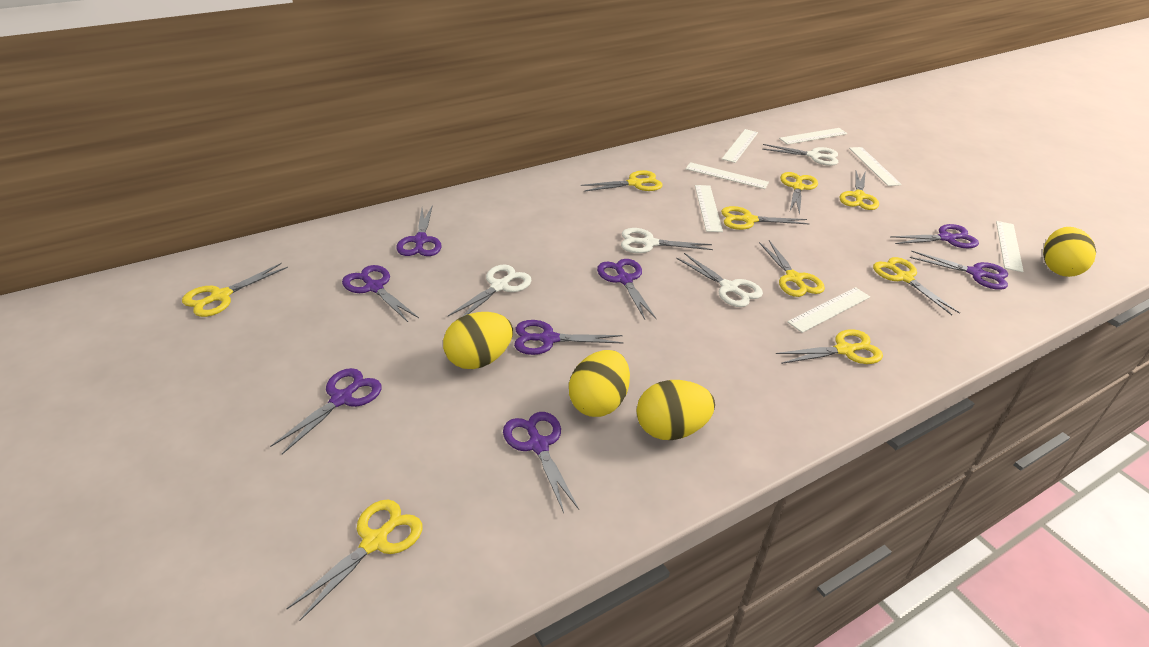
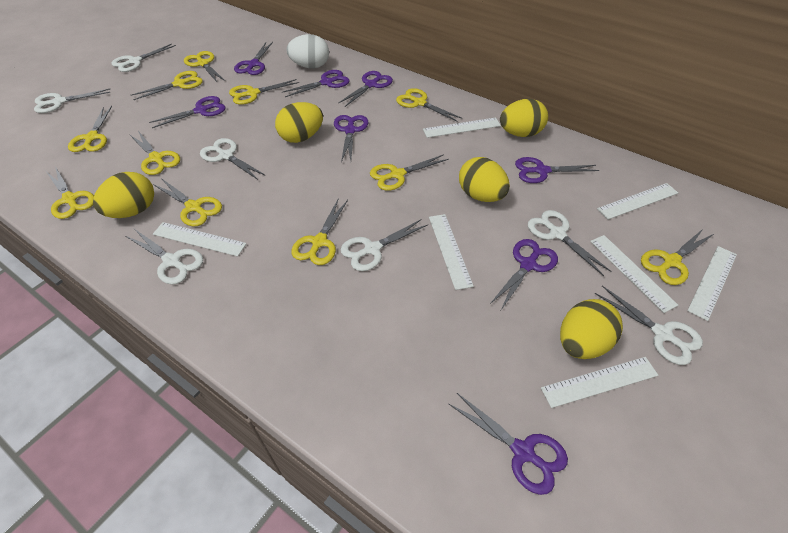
white egg: none = 0 -> [286,34,329,68] = 1
white scissors: [448,265,532,317] [621,228,713,253] [676,253,763,307] [762,144,838,166] = 4 -> [34,89,110,113] [111,44,176,72] [126,229,203,284] [200,138,266,180] [340,219,428,271] [528,210,611,276] [595,286,703,365] = 7
yellow egg: [443,312,513,369] [569,350,630,417] [637,380,715,440] [1043,227,1096,277] = 4 -> [93,172,154,218] [275,102,323,143] [459,157,510,202] [500,99,548,137] [560,299,623,359] = 5
yellow scissors: [182,263,288,317] [287,499,422,621] [581,170,663,192] [721,206,809,230] [759,240,825,297] [776,329,883,364] [780,172,818,215] [840,170,879,210] [873,257,960,315] = 9 -> [47,166,94,219] [68,106,112,152] [129,131,180,175] [131,71,203,100] [153,178,222,227] [184,51,225,82] [229,79,299,105] [291,198,348,265] [370,154,449,191] [396,88,462,121] [641,228,714,285] = 11

